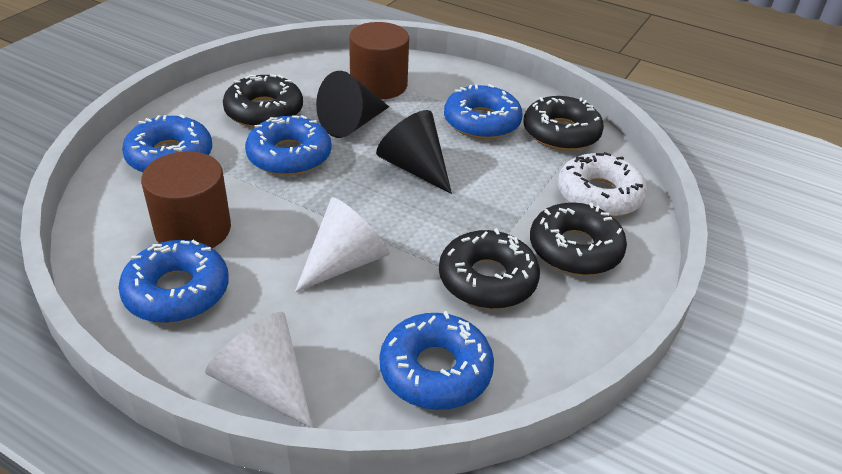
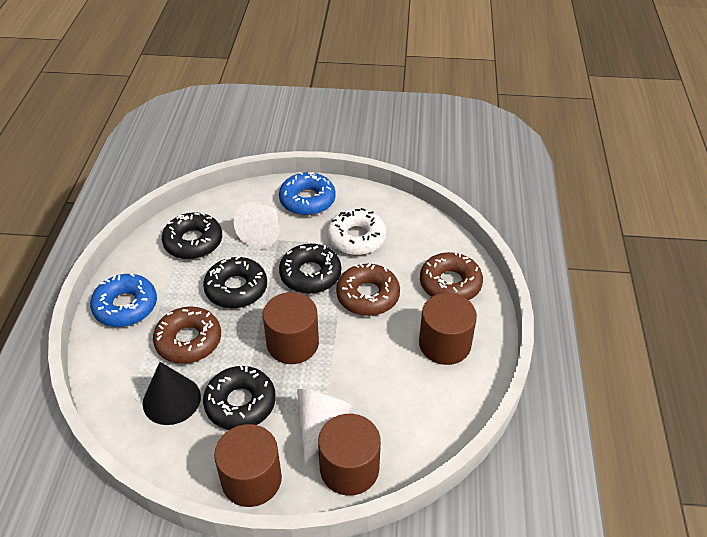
black cone: [316,71,389,138] [376,110,452,194] = 2 -> [143,362,201,425] = 1
blue donut: [119,240,229,323] [122,114,212,173] [245,115,331,176] [380,311,494,410] [444,84,523,139] = 5 -> [90,273,157,327] [279,172,336,216] = 2
brown cylinder: [141,151,231,248] [349,22,409,99] = 2 -> [214,424,282,507] [263,292,319,364] [318,414,381,496] [419,293,477,365] = 4
brown donut: none = 0 -> [153,306,221,364] [336,263,400,316] [420,251,483,300] = 3

